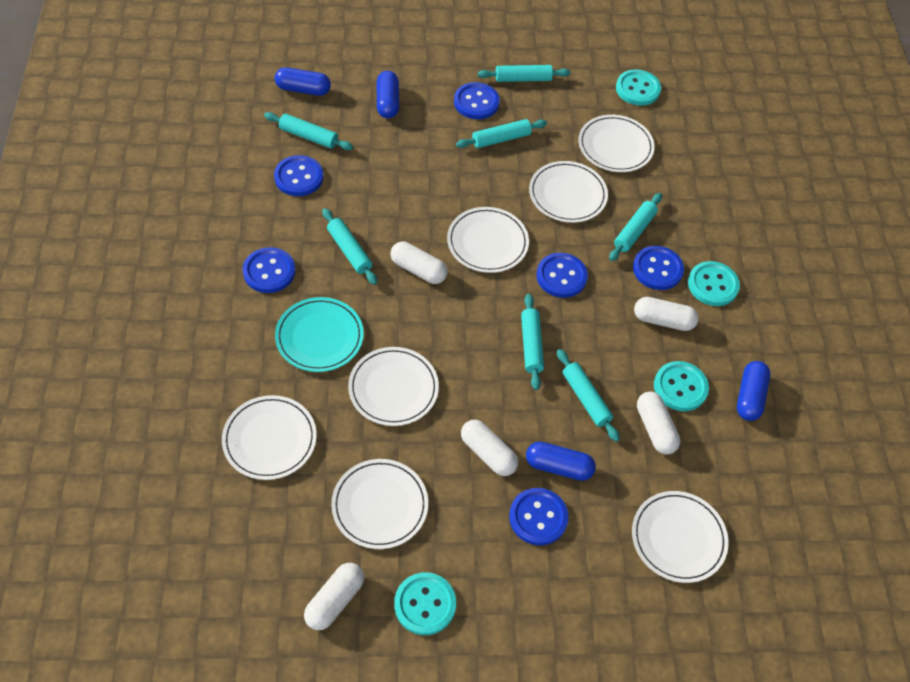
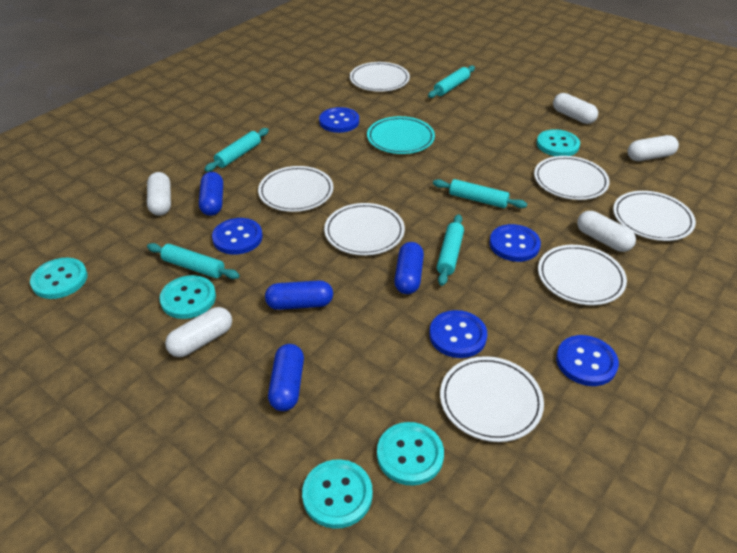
blue button: [243,247,295,293] [274,155,323,196] [454,82,500,119] [509,488,569,546] [536,253,588,298] [633,246,684,290] = 6 -> [212,218,263,255] [319,107,359,133] [429,310,487,358] [489,224,541,262] [556,335,619,386] = 5
turquoise button: [394,572,456,635] [616,69,661,106] [654,361,709,411] [688,261,740,306] = 4 -> [30,258,87,299] [160,275,216,319] [302,459,373,529] [377,422,444,486] [537,129,580,156] = 5
turquoise rolling pin: [264,112,353,150] [322,208,377,285] [456,119,547,148] [478,65,570,82] [521,294,544,390] [557,349,620,442] [609,193,662,261] = 7 -> [147,243,240,279] [204,128,269,172] [428,66,475,98] [433,179,527,208] [437,214,464,286] = 5

